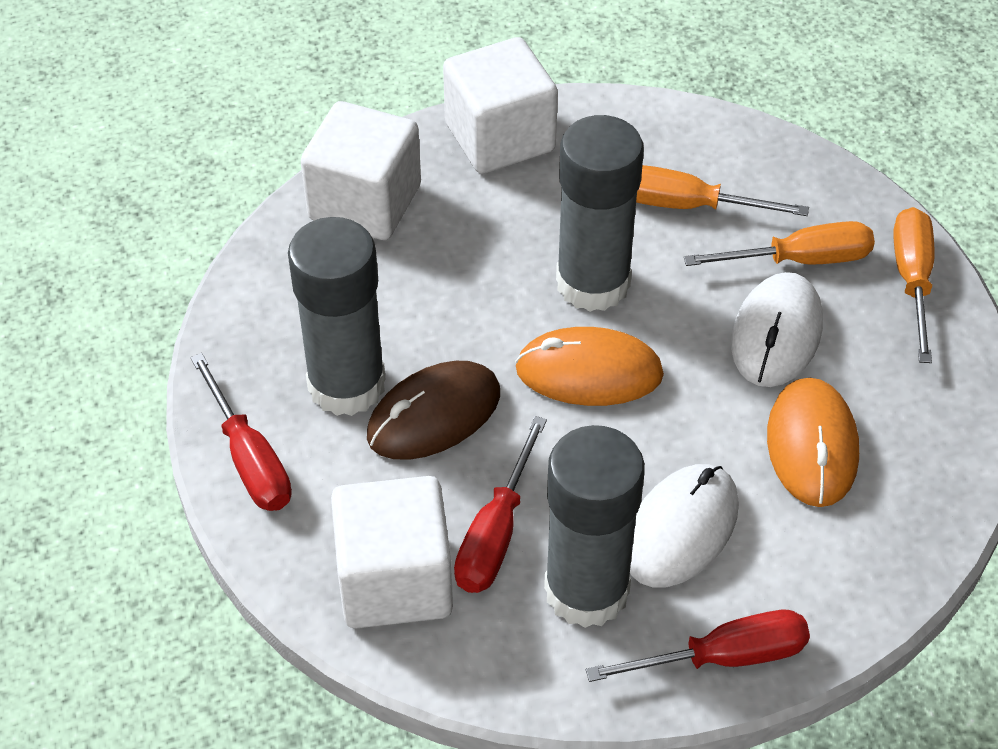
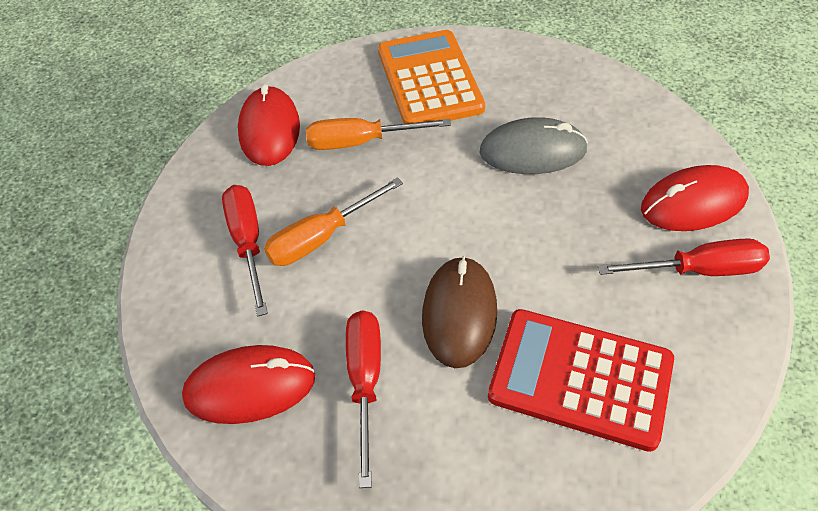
grey glue stick: [288,217,386,416] [544,425,645,628] [556,115,644,312] = 3 -> none = 0
grey mouse: none = 0 -> [479,117,588,174] = 1
orange calculator: none = 0 -> [378,30,485,124] = 1
orange mouse: [515,327,664,406] [767,378,859,507] = 2 -> none = 0
orange screwdriver: [636,165,809,216] [684,221,875,266] [893,207,934,363] = 3 -> [264,177,403,266] [306,118,451,150] = 2
red calculator: none = 0 -> [488,309,674,452] = 1
red mouse: none = 0 -> [182,345,315,424] [238,84,300,166] [641,165,749,231] = 3
white cube: [301,101,421,240] [331,476,453,628] [443,37,558,174] = 3 -> none = 0
white mouse: [630,464,739,587] [731,272,823,387] = 2 -> none = 0

